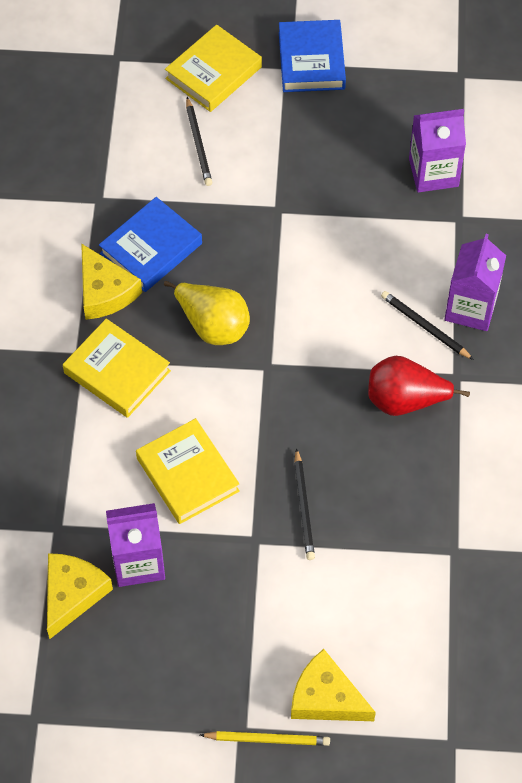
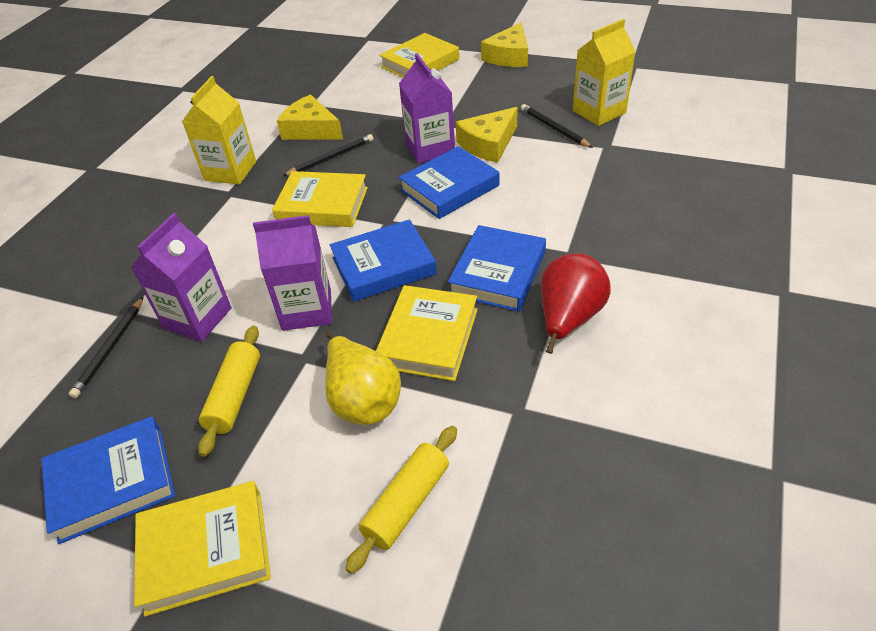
blue book: [99,197,202,292] [279,20,346,92] = 2 -> [41,416,175,544] [330,219,437,302] [399,146,499,219] [448,225,546,312] = 4
yellow book: [63,319,171,418] [136,418,240,524] [165,25,262,112] = 3 -> [134,481,271,617] [272,171,368,227] [376,285,478,381] [379,33,459,78] = 4
yellow carton: none = 0 -> [182,76,256,185] [573,19,636,126] = 2
yellow pencil: [200,731,330,746] = 1 -> none = 0
yellow rolling pin: none = 0 -> [198,326,260,457] [345,426,457,574] = 2

